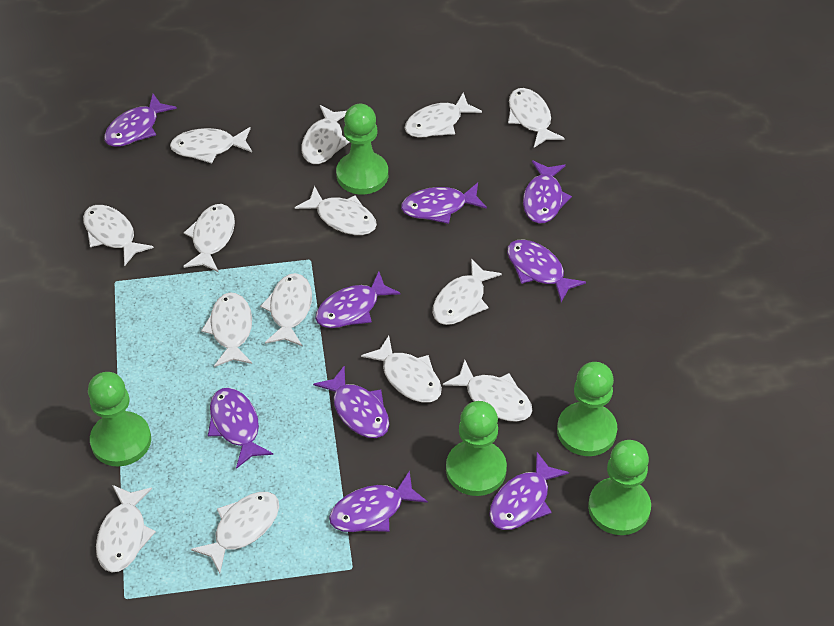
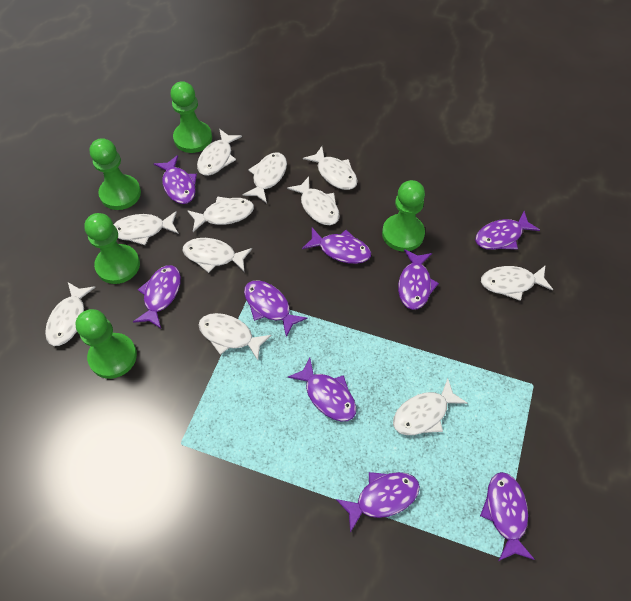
white fish: [83,205,154,266] [96,485,156,573] [170,127,252,163] [183,204,235,272] [191,492,279,573] [201,292,252,367] [260,273,312,346] [295,186,377,235] [302,105,349,164] [361,336,442,403] [405,92,482,138] [433,258,502,325] [443,360,533,422] [508,88,565,148] = 14 -> [45,282,96,346] [113,211,179,245] [183,238,252,273] [187,196,254,232] [197,129,242,176] [199,313,272,360] [243,152,287,203] [287,177,340,225] [303,146,357,190] [393,378,467,435] [481,266,553,301] = 11

